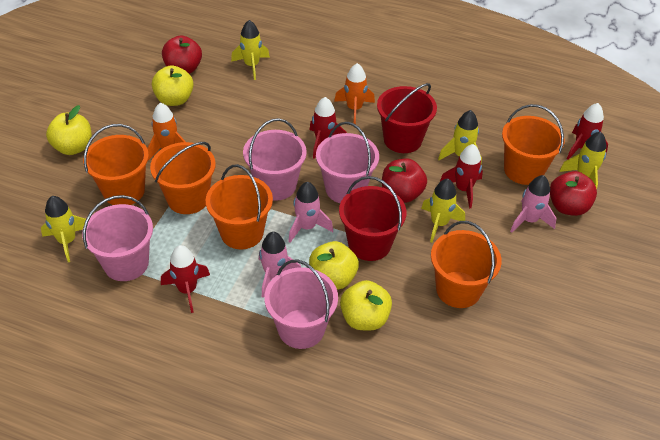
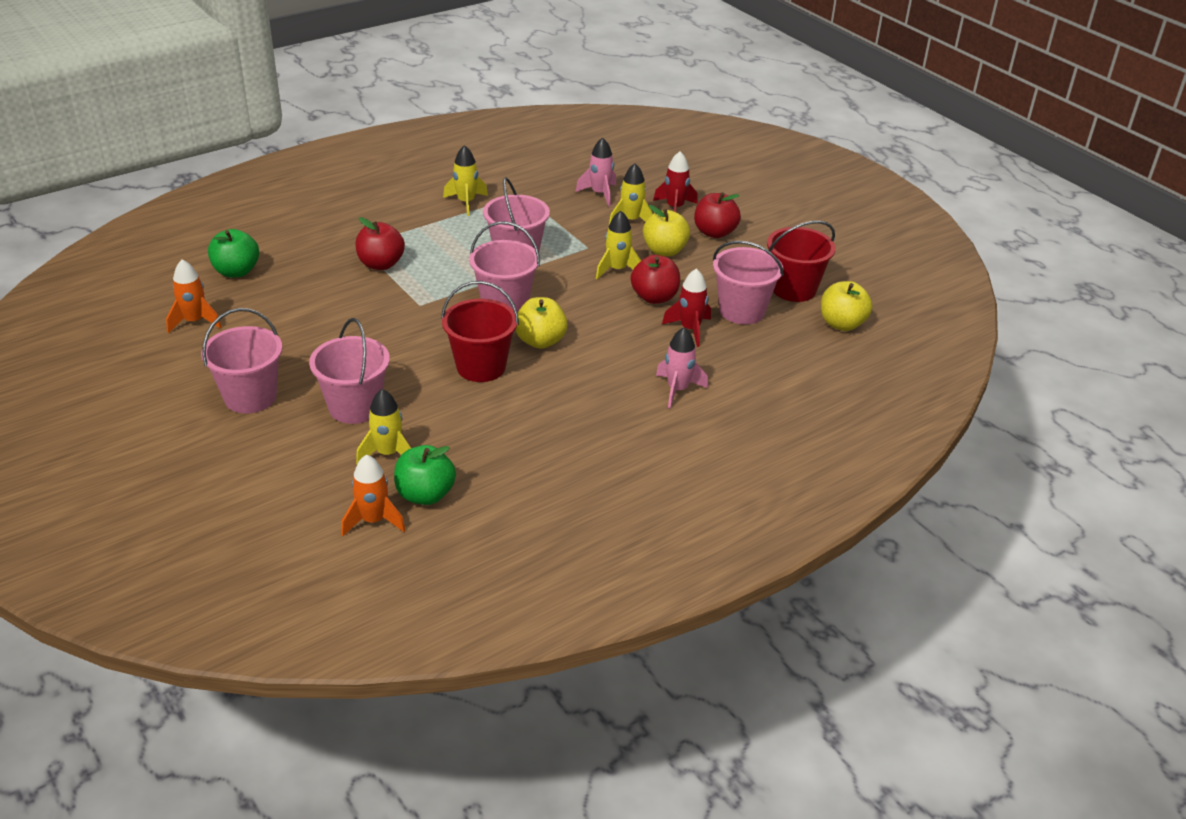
green apple: none = 0 -> [208,229,259,278] [394,445,456,505] = 2
orange bucket: [83,124,149,205] [150,142,216,214] [206,164,273,250] [431,221,502,308] [502,104,565,185] = 5 -> none = 0
pink bucket: [82,195,153,281] [243,118,307,201] [264,260,338,349] [316,122,379,203] = 4 -> [201,308,282,413] [309,318,390,424] [469,221,540,312] [483,177,550,251] [713,241,784,324] = 5
pink rocket: [259,232,301,298] [288,182,333,243] [510,175,556,233] = 3 -> [575,137,616,207] [656,327,708,409] = 2
red rocket: [161,245,210,313] [310,97,347,159] [439,144,483,208] [567,103,608,160] = 4 -> [653,152,698,212] [662,268,711,347] = 2
yellow apple: [46,105,92,155] [152,65,194,106] [309,241,359,290] [340,280,392,330] = 4 -> [515,297,568,349] [643,205,690,256] [821,281,872,331] = 3
yellow rocket: [41,196,86,262] [231,20,270,80] [421,178,465,243] [438,110,482,162] [559,131,606,189] = 5 -> [356,389,411,464] [443,145,488,216] [596,211,641,279] [609,163,653,225] = 4

